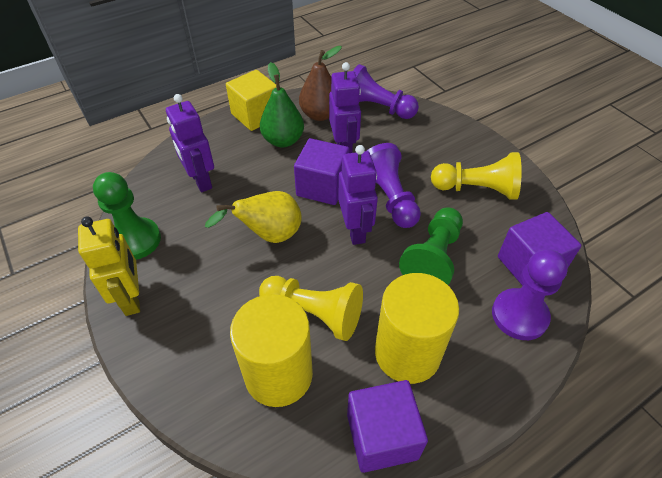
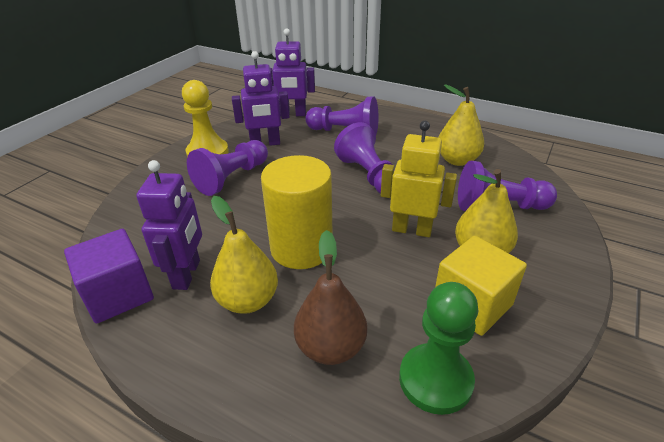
green pawn: [93,172,161,260] [399,207,463,285] = 2 -> [399,282,478,415] = 1
green pear: [260,62,304,147] = 1 -> none = 0
purple cube: [294,138,349,205] [347,380,428,473] [498,212,581,286] = 3 -> [64,229,154,323] = 1
purple pawn: [353,64,419,119] [367,143,421,228] [492,249,568,340] = 3 -> [187,140,268,196] [305,96,378,134] [334,122,395,194] [458,161,557,211] = 4
yellow cylinder: [230,294,313,407] [375,273,459,384] = 2 -> [261,155,333,269] = 1
yellow pawn: [259,276,363,341] [431,152,522,200] = 2 -> [182,80,229,157] = 1
yellow pear: [205,191,302,243] = 1 -> [210,196,278,314] [439,84,484,166] [455,169,518,253] = 3

